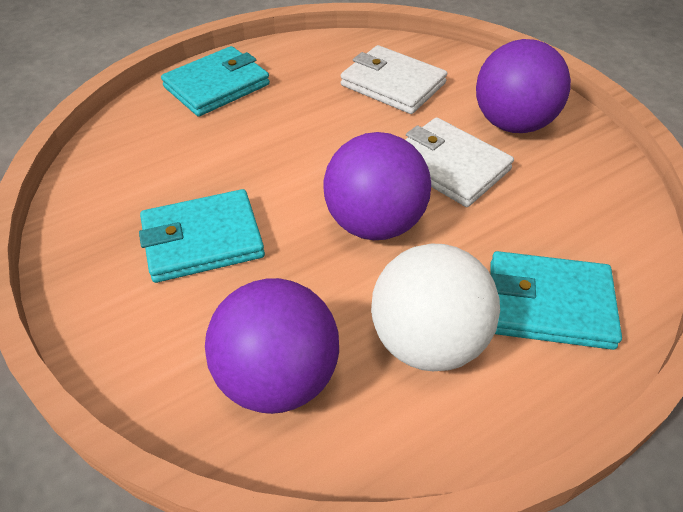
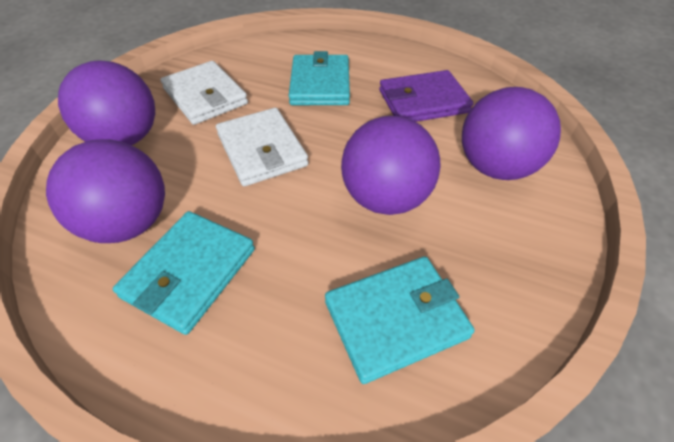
purple ball: [205,278,339,414] [323,132,431,240] [476,39,571,133] = 3 -> [46,139,165,243] [58,60,155,145] [341,116,440,215] [462,87,561,180] = 4
purple wallet: none = 0 -> [379,70,473,122] = 1
white ball: [371,244,500,371] = 1 -> none = 0

